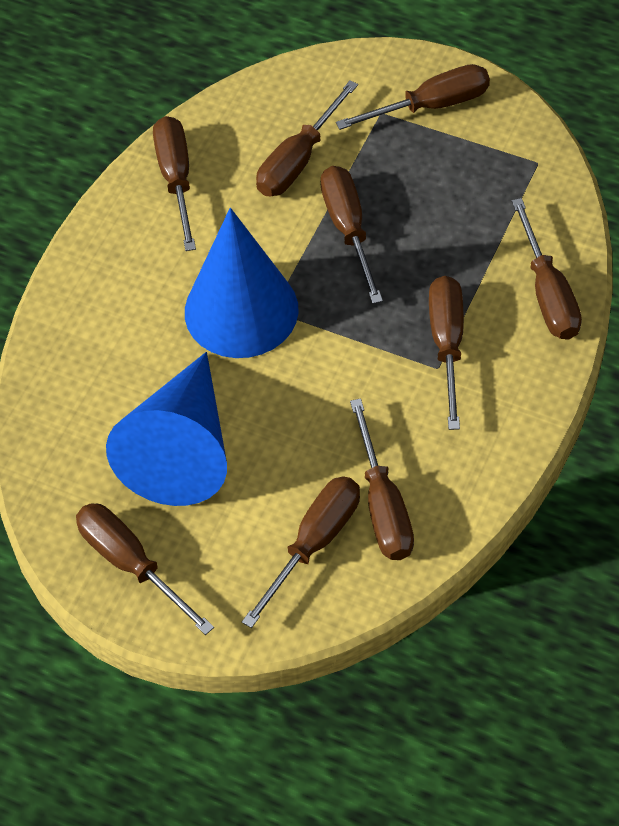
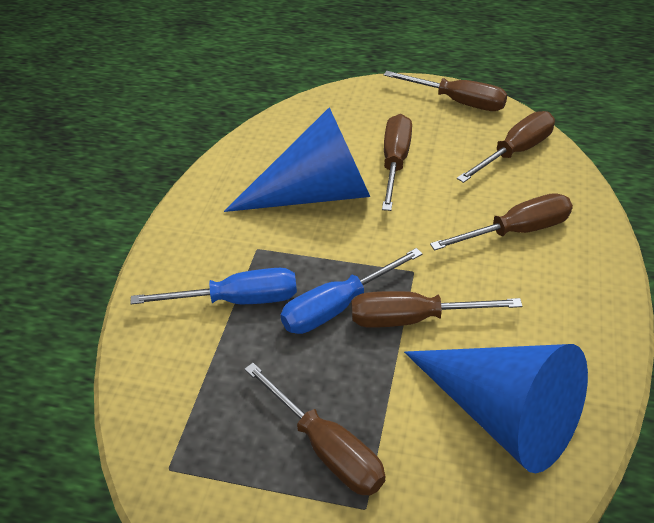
blue screwdriver: none = 0 -> [130,268,297,304] [280,248,423,334] = 2
brown screwdriver: [76,503,214,635] [153,116,196,251] [242,476,360,628] [256,80,358,196] [320,166,383,304] [336,64,490,130] [350,398,414,560] [429,276,464,430] [512,198,582,340] = 9 -> [244,363,386,496] [352,291,522,328] [382,114,412,211] [384,71,508,111] [430,193,573,251] [457,111,555,183] = 6

